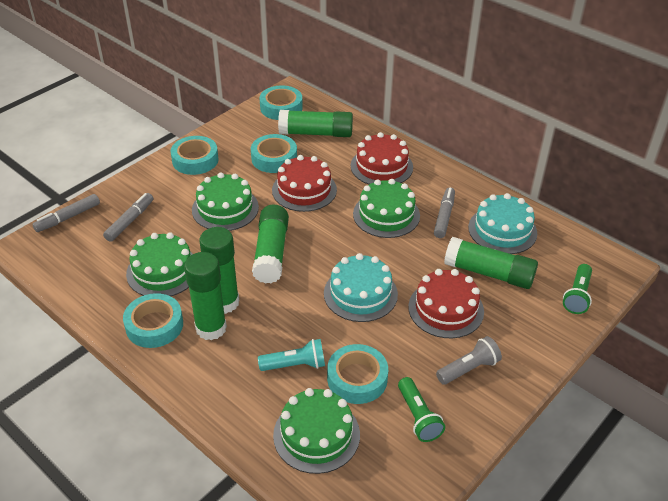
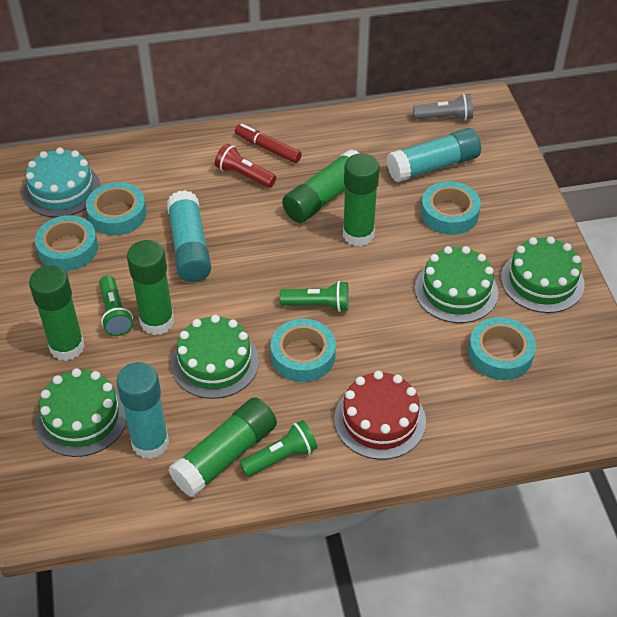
green flashlight: [398,377,445,442] [563,264,592,314] = 2 -> [99,275,133,336] [240,420,318,477] [279,281,349,312] = 3
grey marker: [32,194,100,232] [103,193,153,242] [434,187,455,238] = 3 -> none = 0
red cake: [272,155,337,212] [351,132,413,184] [408,269,484,338] = 3 -> [334,371,426,460] = 1
red flashlight: none = 0 -> [215,144,276,188] = 1
red marker: none = 0 -> [235,124,302,163] = 1
turquoise cake: [324,253,398,322] [468,193,537,254] = 2 -> [23,147,101,217] = 1
turquoise flashlight: [258,339,325,371] = 1 -> none = 0
turquoise glue stick: none = 0 -> [116,362,169,459] [167,190,211,282] [387,128,481,182] = 3

